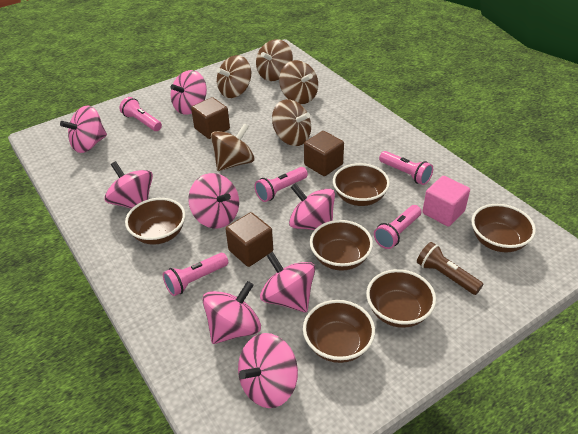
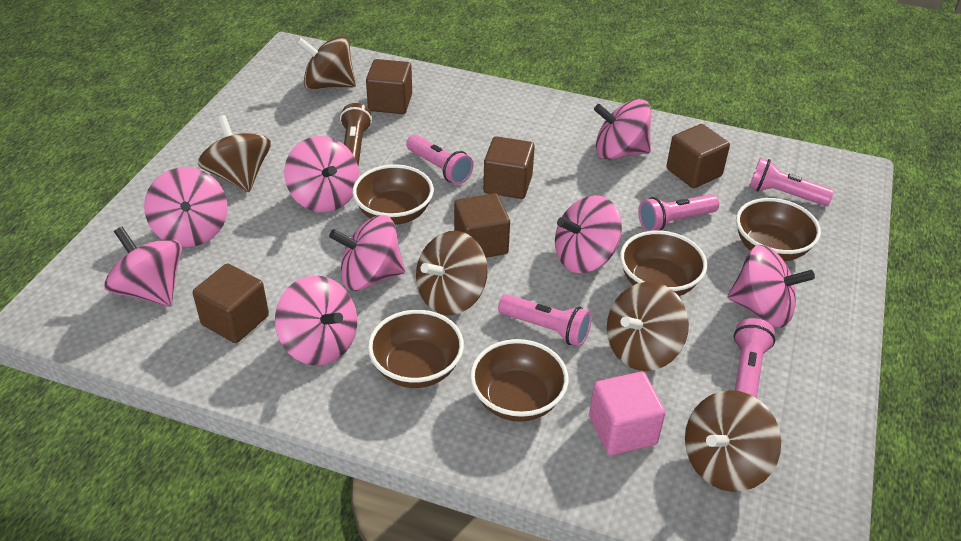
brown bowl: [125,198,186,245] [303,300,375,363] [310,220,373,271] [333,163,390,206] [366,269,436,328] [471,204,536,252] = 6 -> [352,164,434,225] [368,310,464,388] [470,339,569,422] [620,230,707,296] [736,198,821,261] = 5
brown cube: [191,97,230,139] [226,212,273,267] [304,131,344,176] = 3 -> [193,263,269,343] [366,59,412,114] [454,193,510,258] [483,136,535,199] [666,124,730,188] = 5

